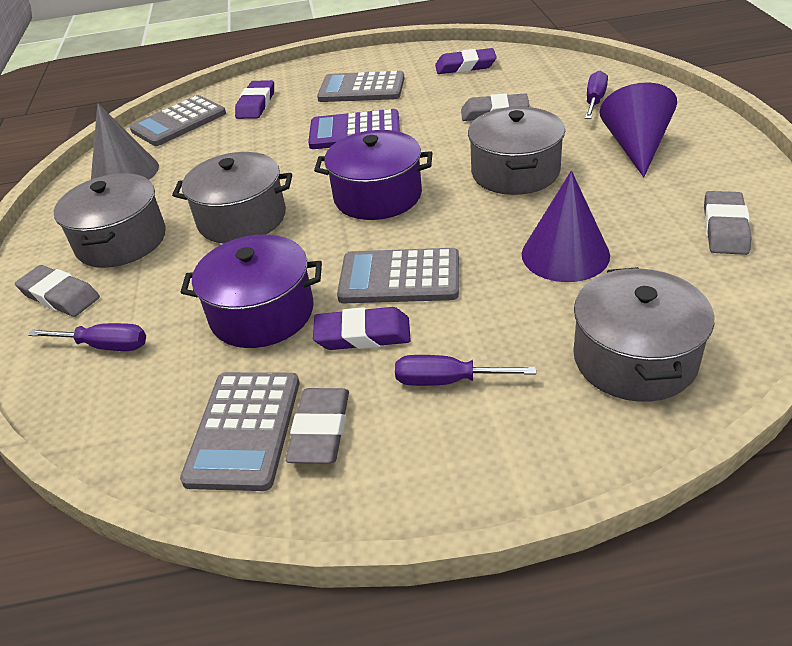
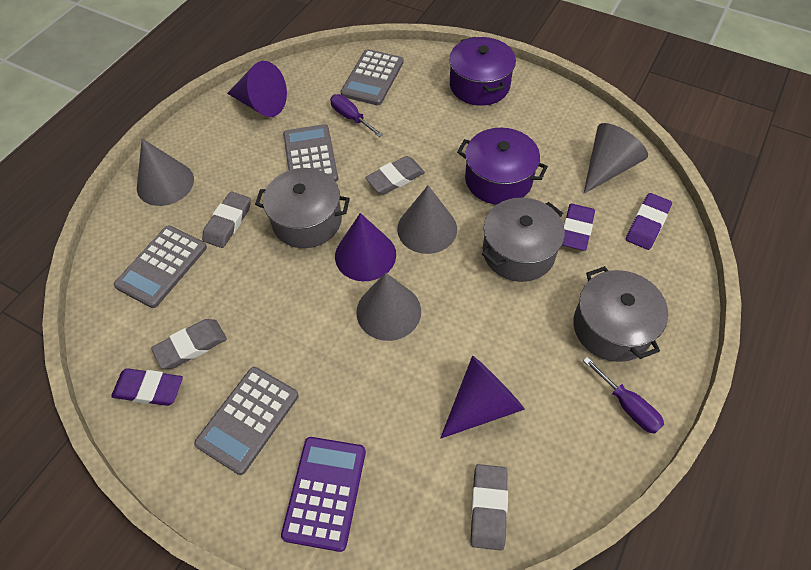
grey cone: [91,103,159,180] = 1 -> [137,138,194,206] [356,273,421,341] [397,185,457,254] [584,123,648,194] = 4
grey pot: [54,173,166,268] [172,152,292,244] [468,107,565,195] [573,267,714,402] = 4 -> [255,168,350,248] [482,198,565,282] [573,266,668,362] = 3
purple cone: [522,171,610,282] [600,82,677,177] = 2 -> [227,61,287,117] [335,213,396,281] [440,356,525,439] = 3
purple screwdriver: [28,323,146,351] [395,355,536,386] [585,71,608,119] = 3 -> [330,94,383,137] [583,357,664,434] = 2

